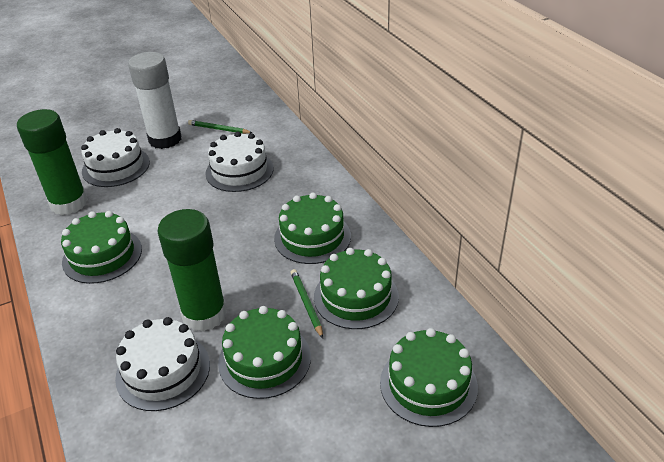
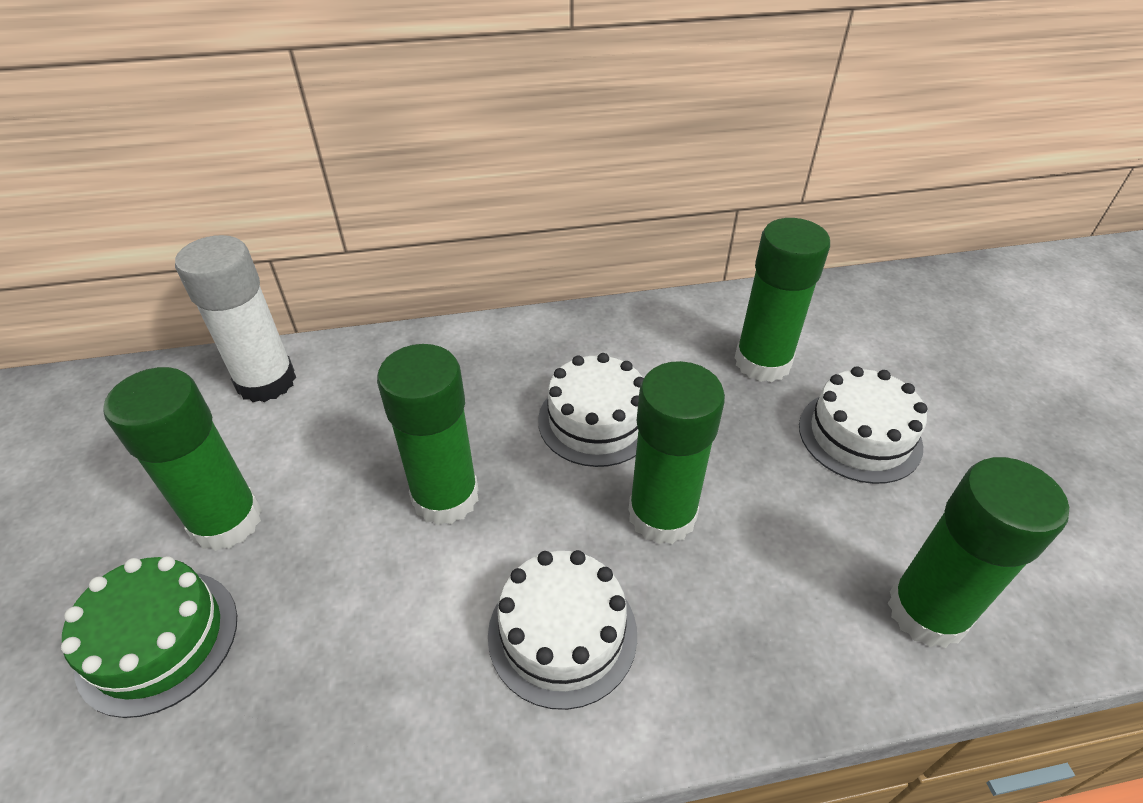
green cake: [61,211,142,284] [218,306,311,399] [274,193,351,264] [314,248,399,329] [380,328,478,427] = 5 -> [61,556,237,718] = 1
green glue stick: [17,109,88,215] [157,209,227,332] = 2 -> [103,367,262,551] [377,344,479,525] [629,361,725,544] [735,218,830,382] [888,457,1069,648] = 5
green pencil: [188,120,253,134] [290,269,323,338] = 2 -> none = 0

